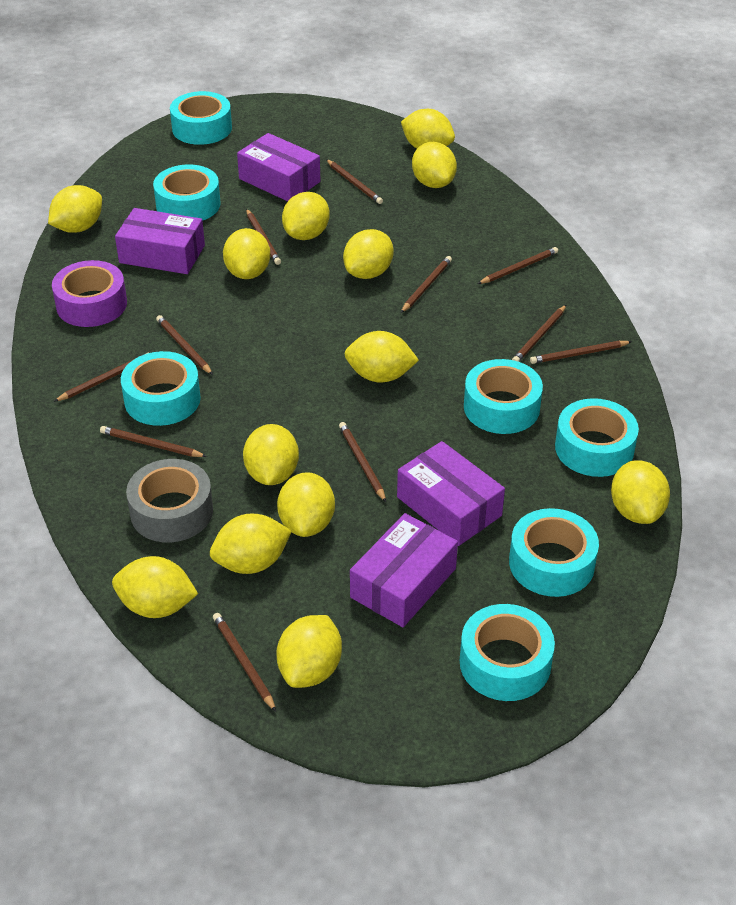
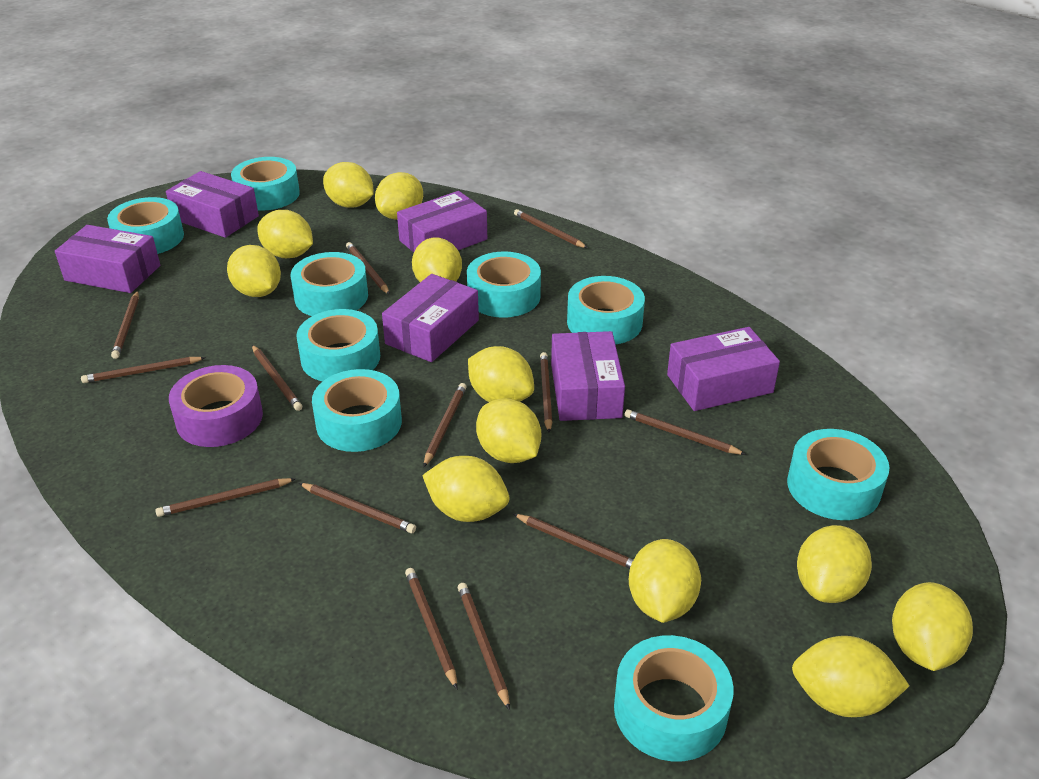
brown pencil: [54,353,148,402] [100,426,207,457] [156,315,213,375] [213,613,276,712] [246,209,281,265] [326,159,383,204] [339,422,386,502] [401,256,452,313] [478,247,558,284] [512,305,566,362] [530,341,632,364] = 11 -> [81,357,206,383] [111,291,139,359] [155,478,295,517] [252,345,302,411] [299,483,416,533] [346,242,390,295] [405,568,457,689] [424,383,466,467] [458,583,510,710] [513,514,633,569] [514,209,588,248] [540,352,552,433] [624,409,746,455] = 13
grey tape: [126,459,213,542] = 1 -> none = 0
purple box: [115,208,205,274] [237,133,320,201] [350,513,458,627] [397,441,505,546] = 4 -> [55,225,160,293] [166,171,259,238] [382,274,479,362] [397,191,487,253] [551,331,625,421] [667,327,780,411] = 6
turquoise tape: [121,351,201,426] [153,165,221,221] [170,91,232,145] [460,604,555,701] [464,359,543,434] [509,508,599,597] [555,398,639,477] = 7 -> [107,197,184,254] [231,157,300,211] [291,252,368,316] [296,309,380,381] [312,369,402,452] [467,251,541,318] [567,276,645,345] [614,635,734,762] [787,429,889,520] = 9
yellow lemon: [48,185,102,233] [112,556,198,618] [210,514,292,574] [223,228,270,279] [243,424,299,485] [276,615,342,688] [277,472,335,537] [282,192,330,240] [343,229,394,279] [344,331,419,382] [401,109,455,148] [412,142,457,188] [611,460,670,524] = 13 -> [227,245,281,297] [257,210,313,258] [323,162,374,208] [375,172,423,220] [412,238,462,282] [422,456,509,522] [468,346,534,402] [476,398,541,463] [629,539,701,623] [792,636,910,717] [797,525,872,603] [892,582,973,671] = 12

